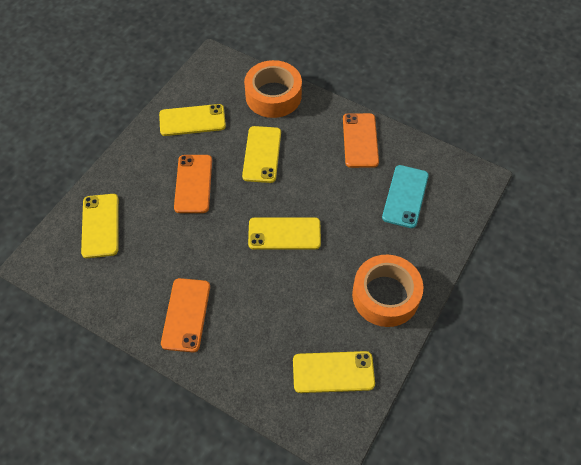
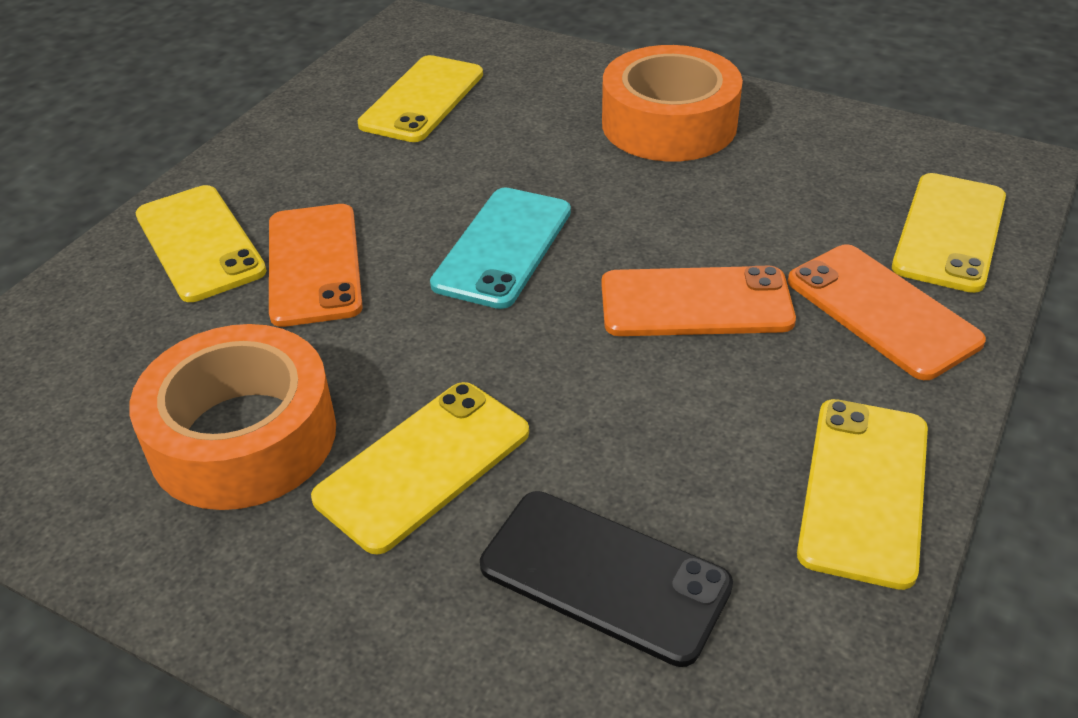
black phone: none = 0 -> [480,491,733,667] = 1

